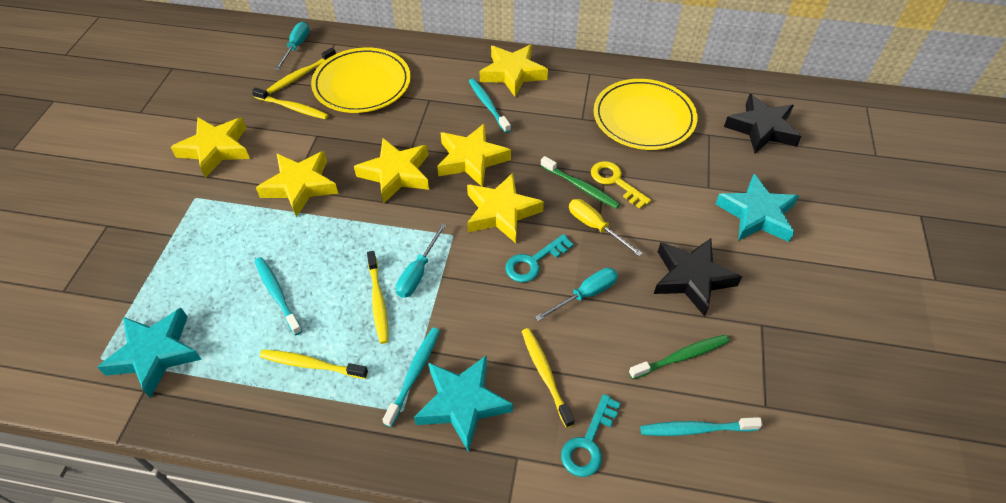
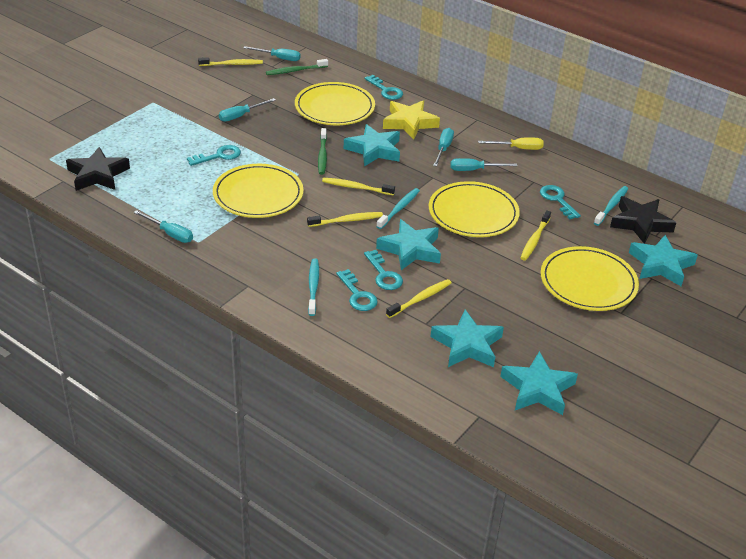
turquoise key: [505,234,574,282] [561,394,621,477] = 2 -> [187,145,241,166] [336,269,378,311] [364,250,403,290] [365,75,403,100] [540,185,581,219] = 5
turquoise screwdriver: [275,21,310,70] [396,223,446,298] [535,268,618,321] = 3 -> [134,210,193,243] [219,98,276,122] [244,46,301,61] [433,128,454,166] [450,158,517,171] = 5
turquoise star: [97,308,202,398] [414,355,513,452] [715,174,799,242] = 3 -> [344,124,400,166] [376,219,441,270] [431,310,504,367] [500,351,578,415] [629,235,698,286] = 5
turquoise toothbrush: [255,257,302,335] [382,328,440,427] [469,78,511,133] [640,417,763,436] = 4 -> [308,259,319,316] [376,188,420,229] [594,186,628,226] = 3
yellow key: [591,161,651,209] = 1 -> none = 0
yellow plate: [311,47,411,113] [594,79,698,150] = 2 -> [213,164,304,218] [295,82,375,125] [429,181,520,237] [541,246,639,311] = 4
yellow star: [171,117,250,178] [256,151,338,217] [354,138,429,204] [437,123,511,187] [467,173,544,243] [480,44,548,97] = 6 -> [383,100,440,139] = 1

